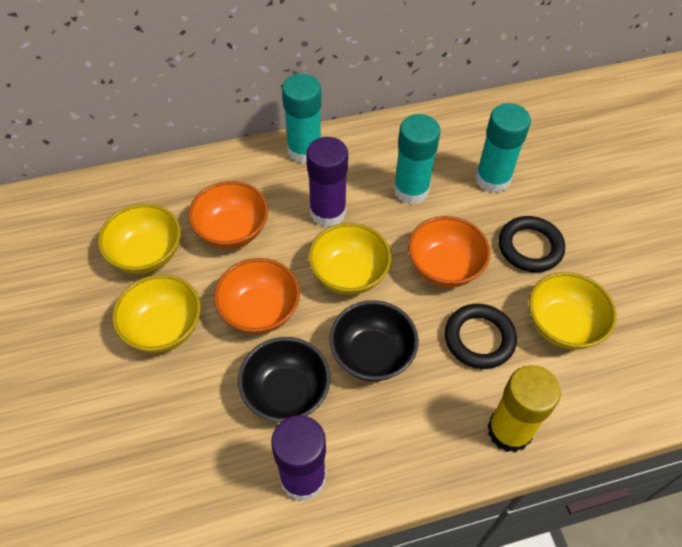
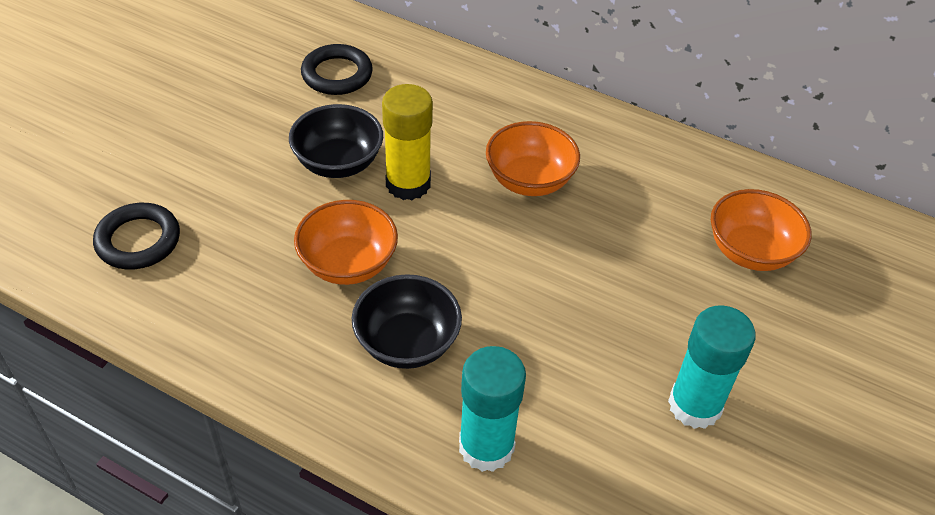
purple glue stick: [271,415,326,501] [306,137,348,227] = 2 -> none = 0
turquoise glue stick: [282,74,321,163] [393,114,441,204] [475,103,531,193] = 3 -> [459,346,526,472] [668,305,756,429] = 2
yellow bowl: [98,204,181,274] [112,274,201,353] [308,223,391,295] [529,272,617,350] = 4 -> none = 0

